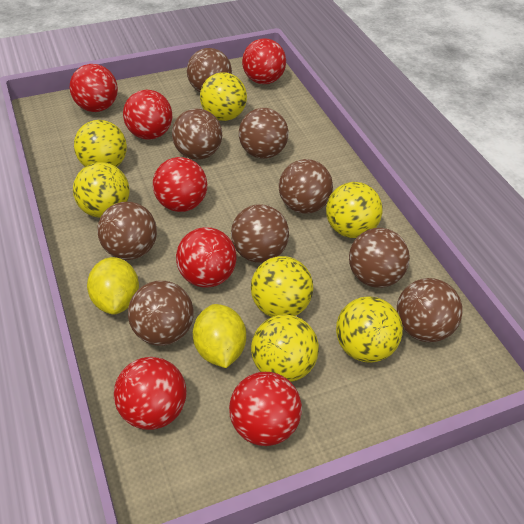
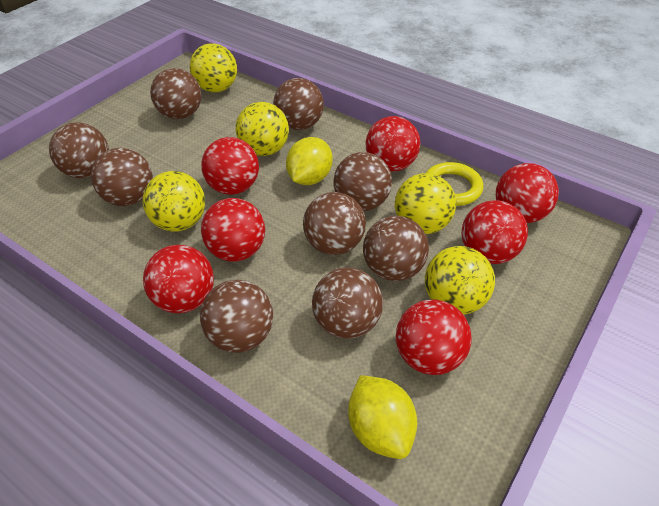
yellow ball: [73,162,130,218] [74,120,127,167] [200,72,247,121] [251,256,313,317] [251,314,319,382] [326,182,383,238] [336,296,403,363] = 7 -> [143,171,205,232] [190,43,237,92] [236,102,289,156] [395,173,456,234] [425,246,495,315] = 5
yellow ring: none = 0 -> [426,162,483,206] = 1

